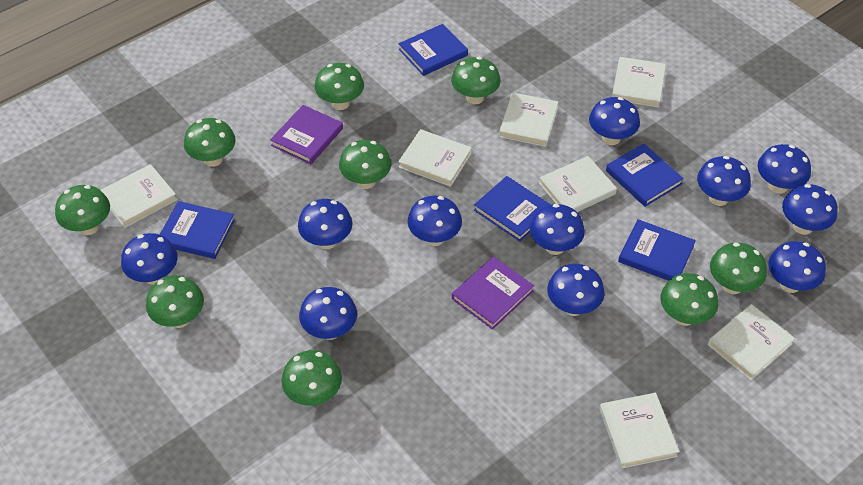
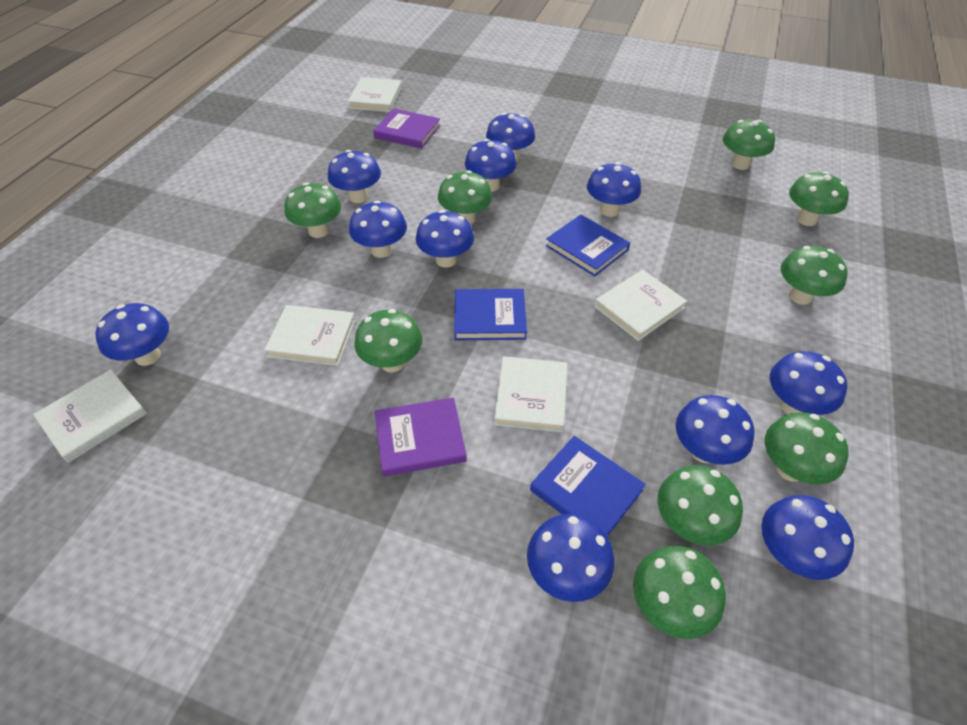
blue book: [160,201,235,259] [398,24,468,76] [474,176,551,242] [606,143,684,207] [618,219,696,281] = 5 -> [454,289,527,340] [530,436,645,536] [546,214,630,277] = 3
white book: [101,164,177,228] [398,129,472,187] [499,92,559,147] [539,156,617,212] [599,393,679,469] [612,57,666,108] [707,304,795,380] = 7 -> [33,370,147,463] [264,305,356,366] [348,77,402,112] [494,356,568,432] [594,269,687,341] = 5

